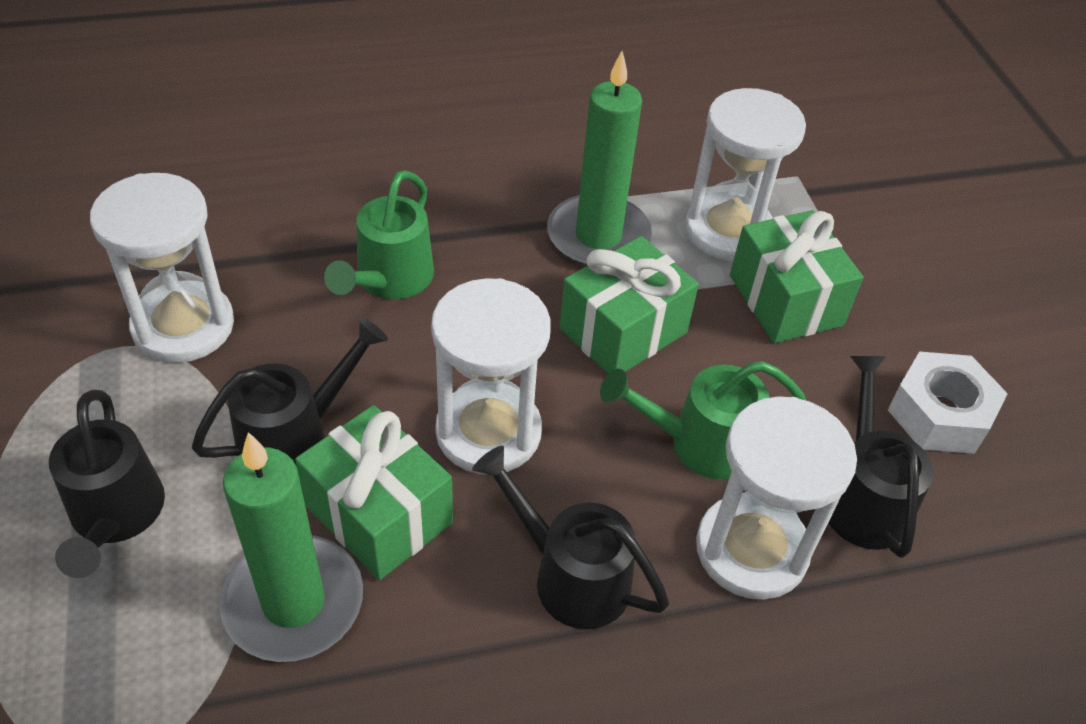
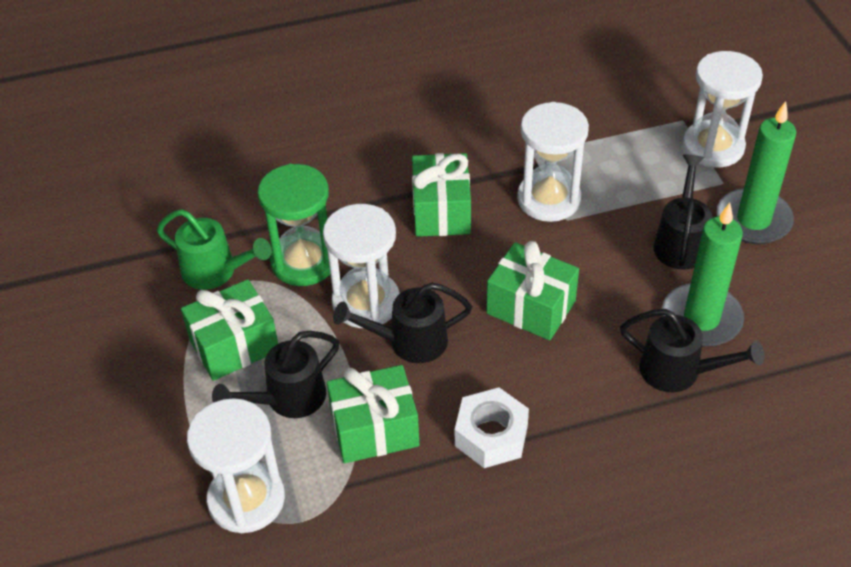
green gift: [295,405,453,580] [560,236,699,374] [730,210,863,343] = 3 -> [181,279,278,381] [327,365,419,463] [412,153,471,237] [486,241,579,340] = 4
green hourglass: none = 0 -> [258,164,330,286] = 1
green watering can: [324,170,434,299] [600,361,806,479] = 2 -> [157,209,272,290] = 1

